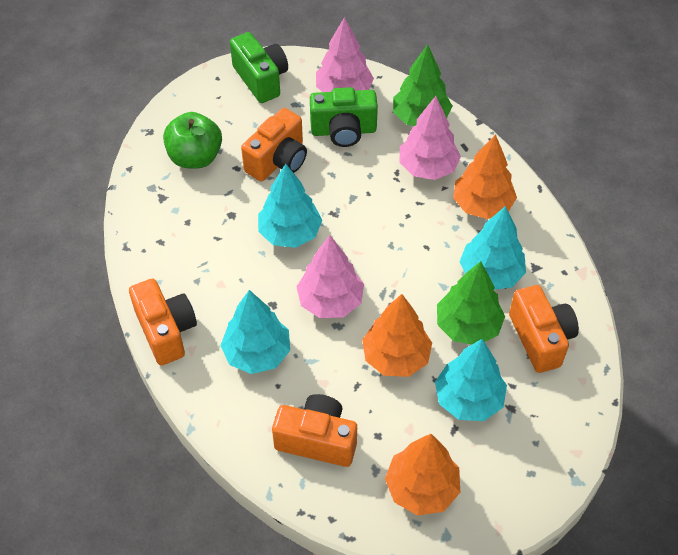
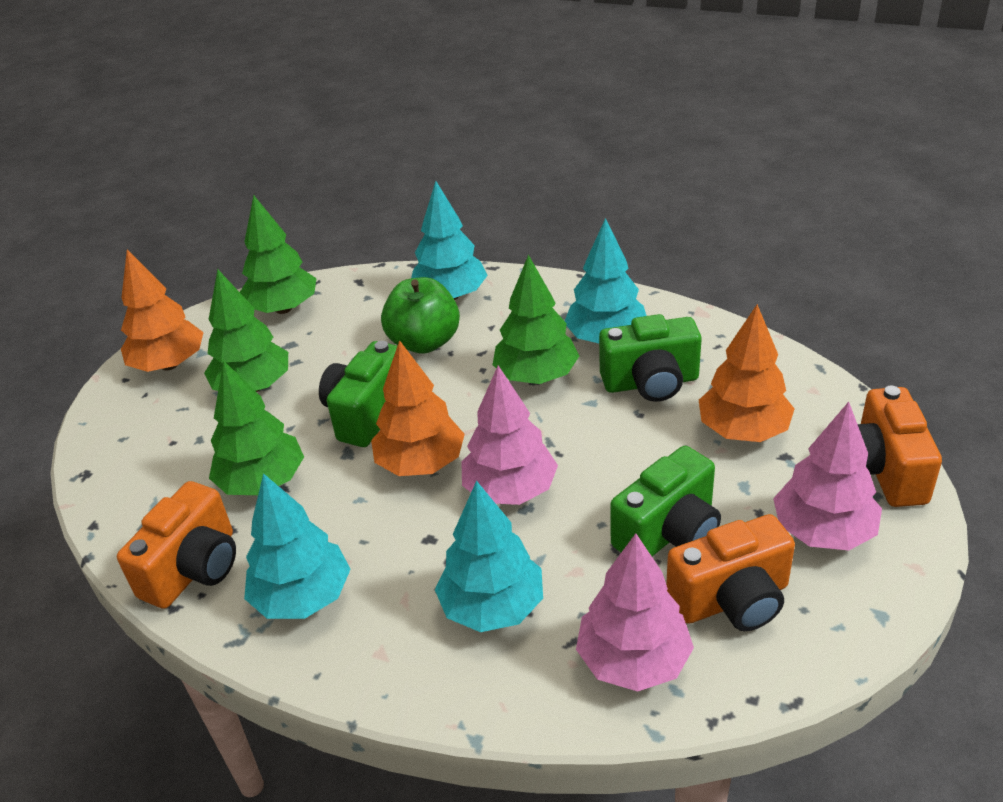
green camera: [230,32,288,103] [310,87,378,147] = 2 -> [319,341,397,447] [599,314,702,402] [610,446,721,556] = 3
green tree: [393,44,452,126] [437,261,505,344] = 2 -> [204,269,288,392] [209,360,304,495] [240,195,317,314] [493,255,579,384] = 4
orange camera: [129,279,197,365] [241,108,307,181] [272,394,357,467] [509,285,579,373] = 4 -> [117,481,236,609] [666,514,795,631] [858,386,942,507] = 3

